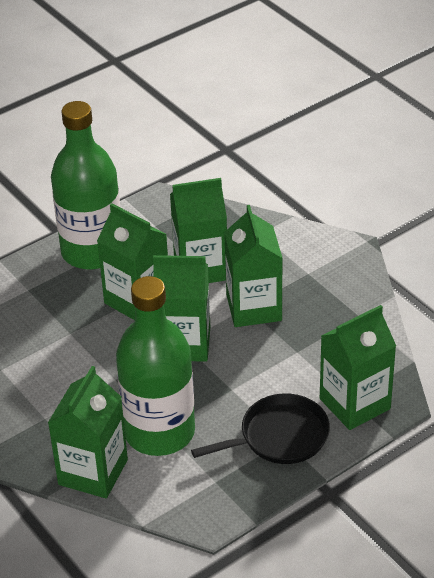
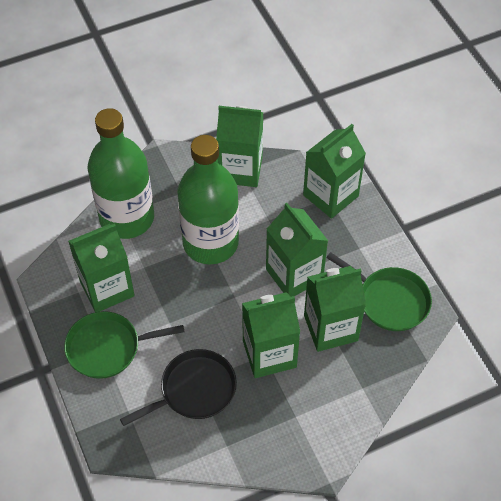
green pan: none = 0 -> [64,311,185,379] [326,252,432,331] = 2

